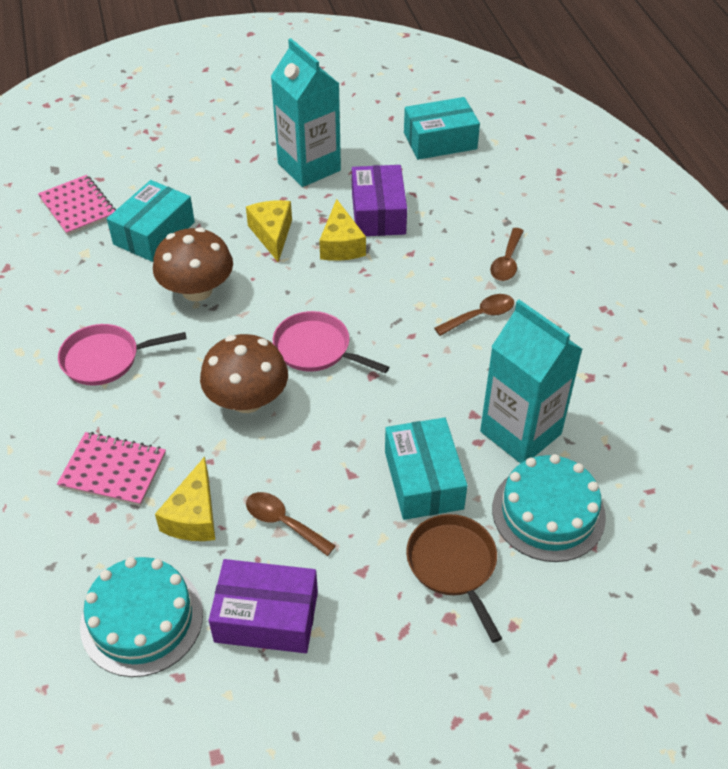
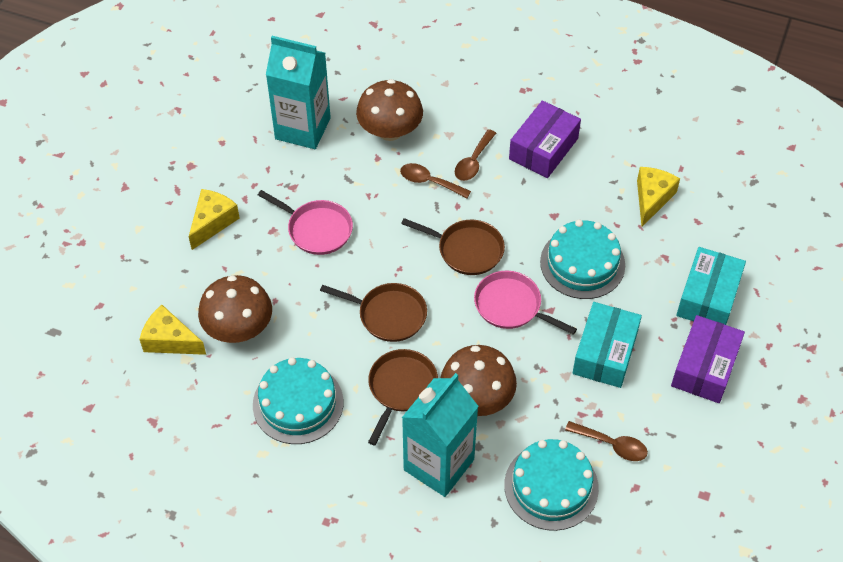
brown mushroom: [153,227,233,301] [200,334,288,413] = 2 -> [198,275,272,343] [356,79,423,141] [441,345,517,416] = 3
brown pan: [406,514,502,643] = 1 -> [320,283,427,342] [368,349,438,445] [401,218,505,275] = 3
pink notebook: [38,175,116,236] [57,432,166,506] = 2 -> none = 0
turquoise box: [107,180,195,262] [385,417,467,520] [404,97,480,160] = 3 -> [573,302,642,388] [676,247,746,325] = 2
turquoise cake: [80,557,203,677] [492,454,606,562] = 2 -> [253,357,343,444] [504,439,599,531] [540,220,625,299] = 3

